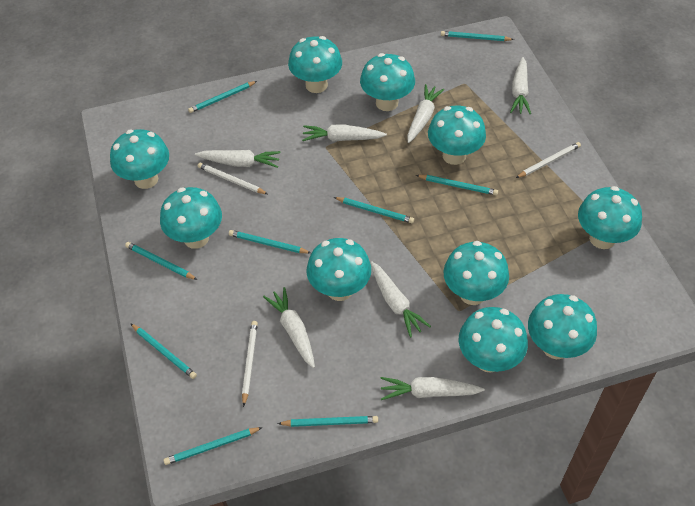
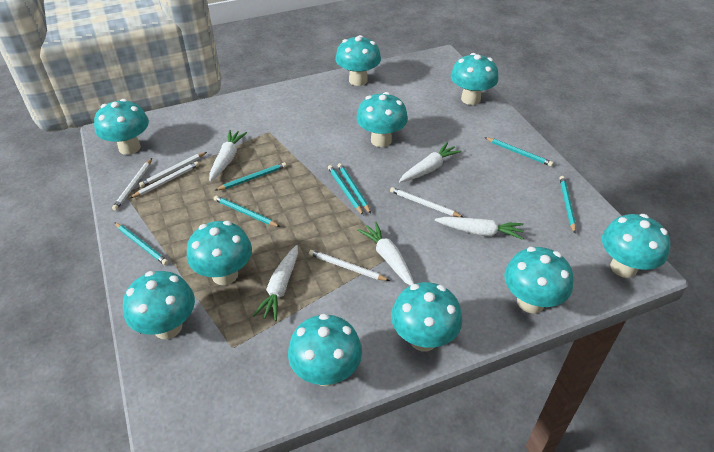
turquoise pencil: [125,242,197,280] [130,323,197,379] [164,427,263,465] [188,81,257,113] [229,230,311,253] [277,416,378,427] [334,197,414,223] [416,175,498,195] [441,31,514,41] = 9 -> [114,222,169,265] [214,195,280,227] [215,162,287,191] [328,165,363,215] [338,163,371,214] [484,137,553,166] [560,176,576,233] = 7
white carrot: [195,150,281,168] [263,287,315,368] [302,125,387,142] [370,261,431,337] [380,377,485,400] [407,84,444,143] [510,57,531,114] = 7 -> [209,130,247,181] [253,245,298,321] [357,222,414,286] [399,142,462,182] [435,217,524,240] = 5
white pencil: [197,163,268,194] [242,321,258,407] [516,142,581,178] = 3 -> [112,158,152,211] [129,161,199,199] [139,152,207,187] [309,250,390,281] [390,187,463,217] = 5

